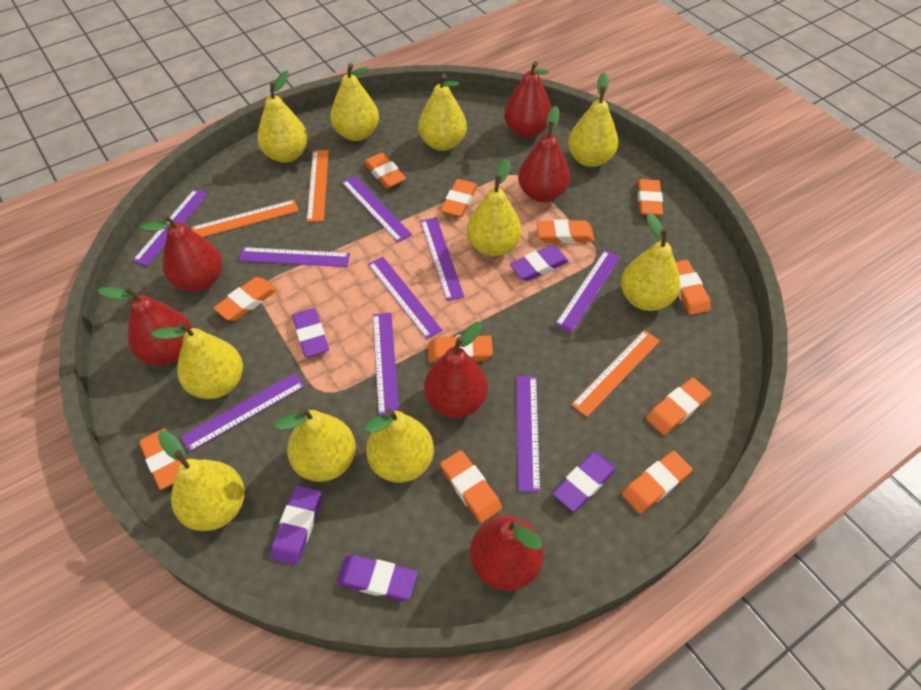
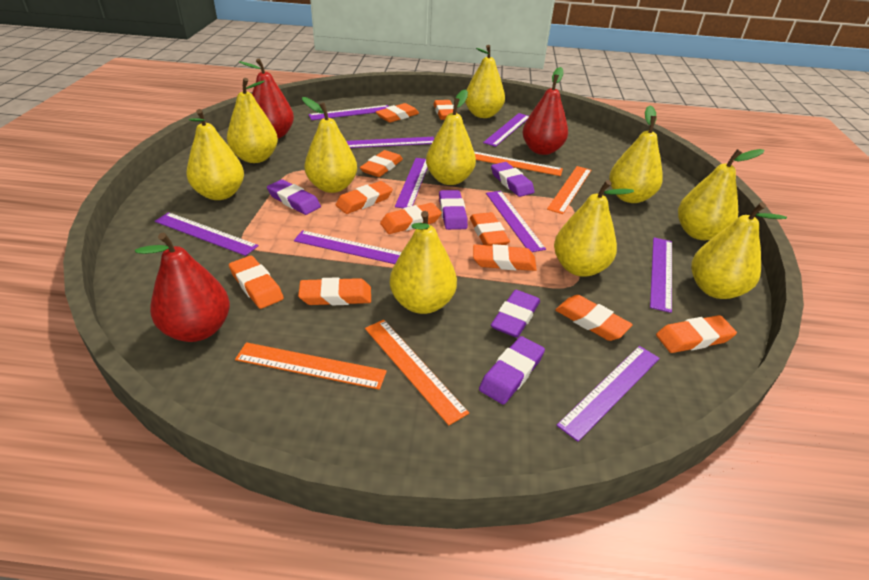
orange ruler: [191,200,299,237] [307,150,329,222] [571,330,660,417] = 3 -> [235,342,387,390] [365,320,469,425] [474,152,563,176] [547,166,591,214] = 4
red pear: [97,286,192,365] [141,214,222,292] [424,322,488,418] [470,515,544,591] [504,61,551,138] [518,106,570,202] = 6 -> [135,233,230,342] [239,59,294,139] [523,67,568,155] = 3

